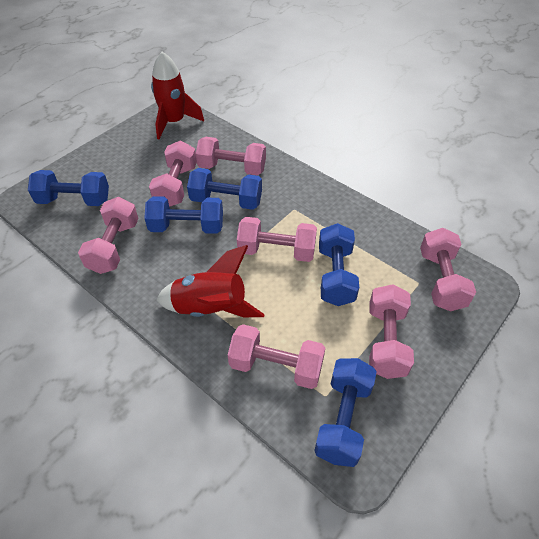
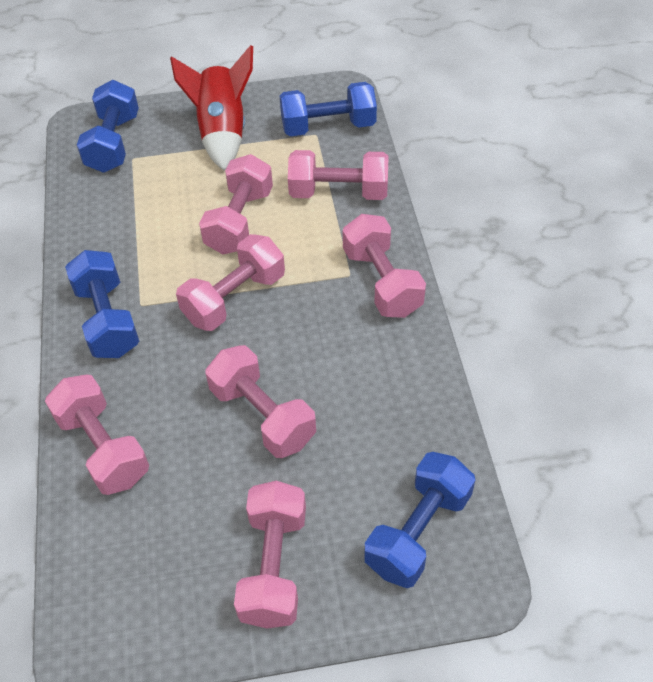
blue dumbbell: [28,170,109,206] [144,196,223,234] [187,168,262,210] [314,358,377,467] [319,223,359,306] = 5 -> [65,250,139,358] [77,80,139,173] [280,82,377,136] [364,452,475,588] = 4
red rocket: [151,52,204,139] [156,245,265,317] = 2 -> [170,45,253,171] = 1

